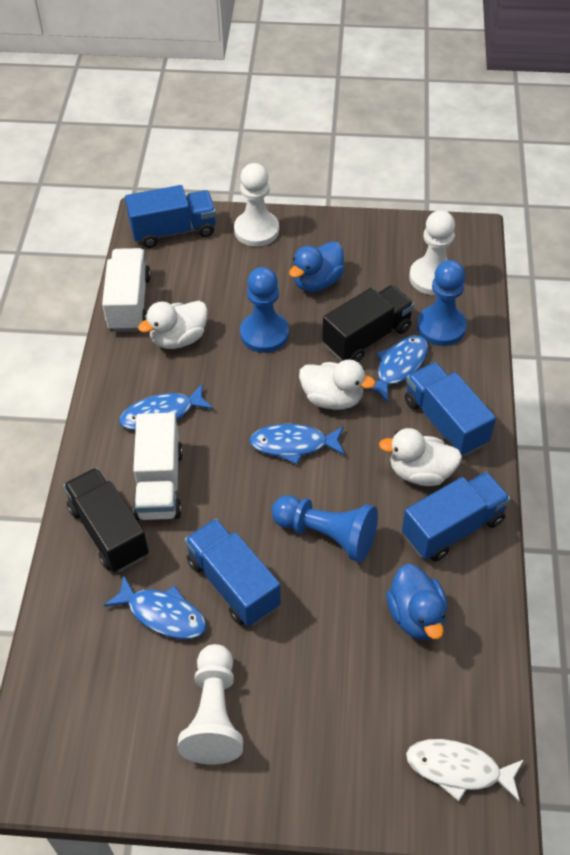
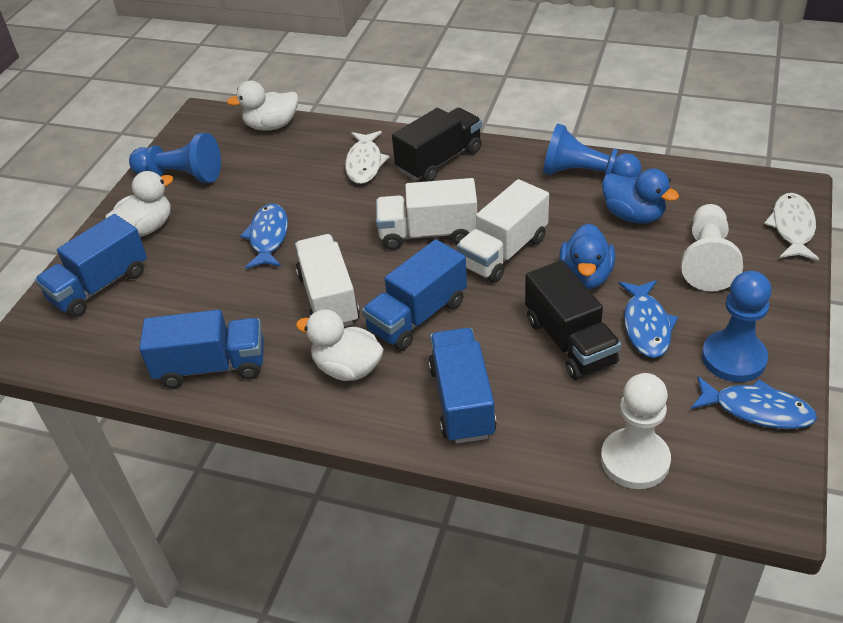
blue fish: [104,575,207,639] [119,384,213,430] [249,424,345,465] [363,335,428,403] = 4 -> [240,203,288,269] [619,280,678,358] [691,376,817,429] = 3
white fish: [406,739,524,802] = 1 -> [345,131,390,184] [764,193,819,261] = 2
white pawn: [177,644,243,765] [234,163,279,247] [409,210,455,295] = 3 -> [601,373,671,489] [681,204,743,291] = 2
white truck: [102,248,151,332] [133,413,183,520] = 2 -> [295,234,360,327] [376,178,478,250] [457,179,549,283] = 3

